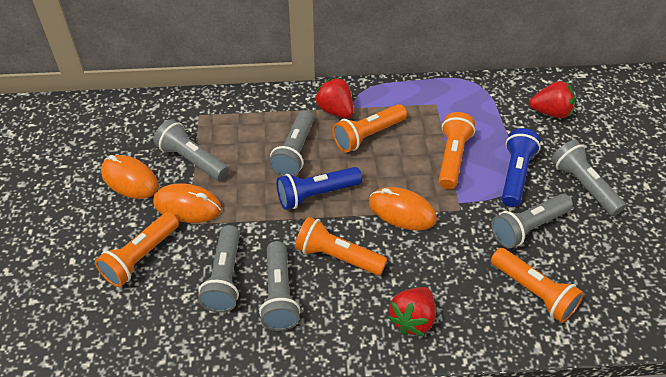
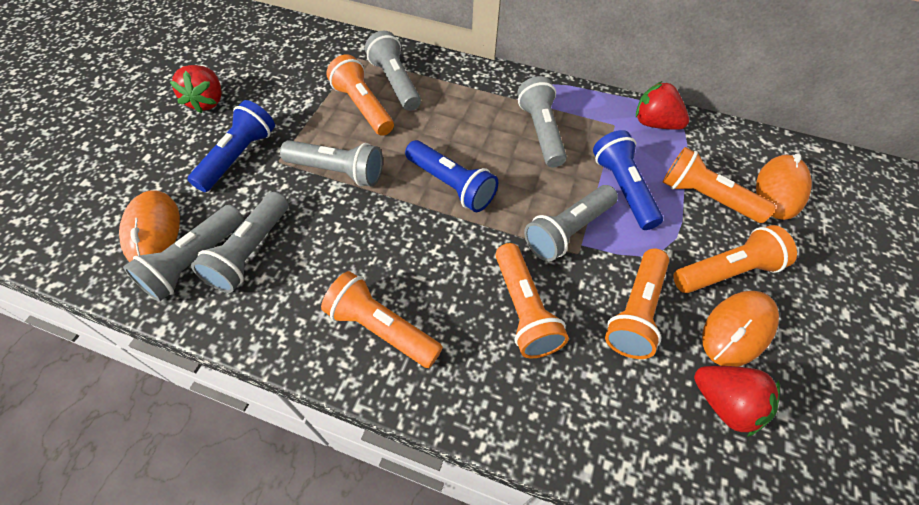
blue flashlight: [276,167,362,210] [502,128,541,207] = 2 -> [188,100,275,192] [405,140,498,212] [593,130,663,230] = 3
orange flashlight: [95,212,179,287] [295,217,387,276] [332,104,407,153] [438,112,475,189] [491,248,584,323] = 5 -> [321,271,443,368] [326,54,394,136] [495,243,569,358] [605,249,669,359] [663,147,776,223] [673,225,797,293] = 6

